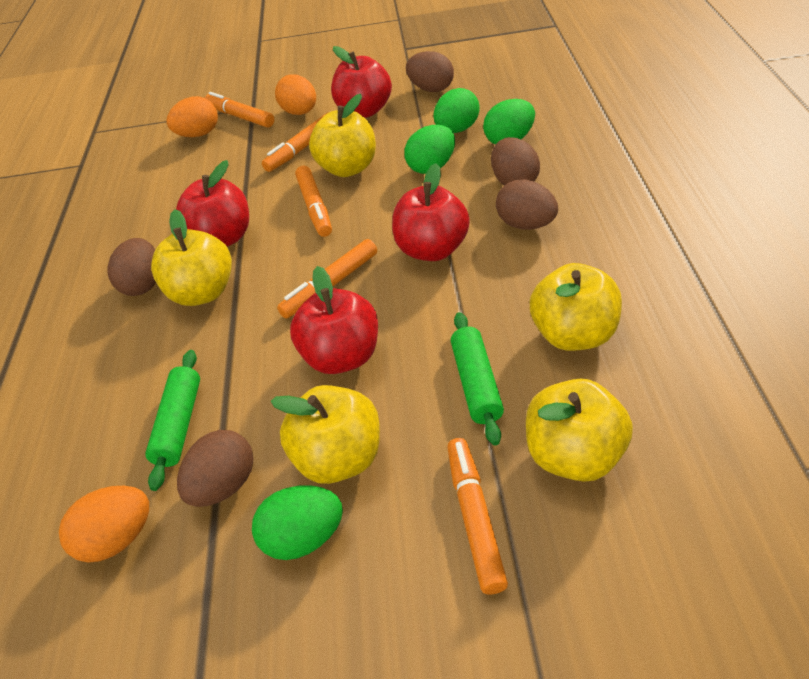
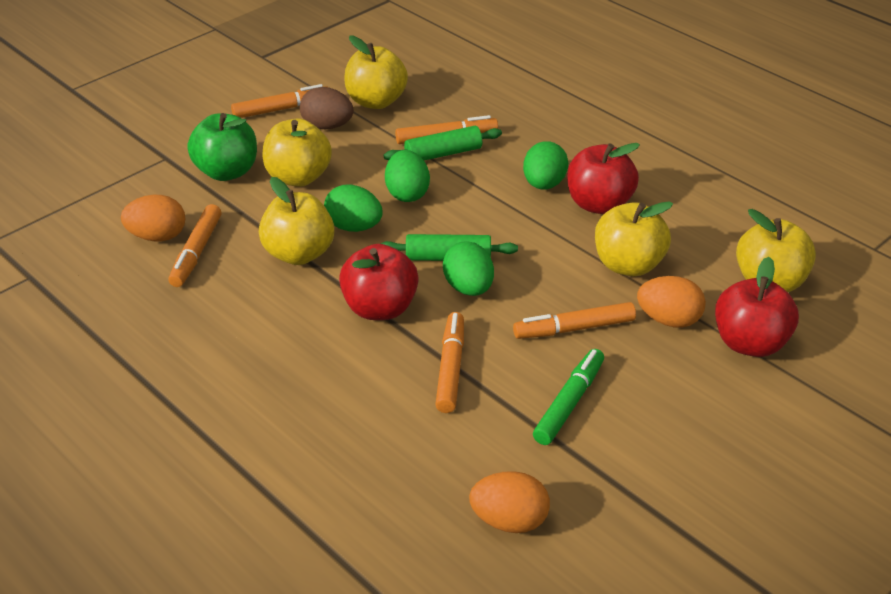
brown egg: [107,238,156,296] [177,430,253,507] [406,51,454,92] [491,137,540,186] [496,179,558,230] = 5 -> [300,87,354,129] = 1
green apple: none = 0 -> [187,113,257,181] = 1
green marker: none = 0 -> [533,349,604,445] = 1
red apple: [176,160,249,247] [290,266,378,374] [331,46,392,118] [392,163,470,261] = 4 -> [339,244,419,320] [567,143,640,214] [715,257,799,357] = 3

